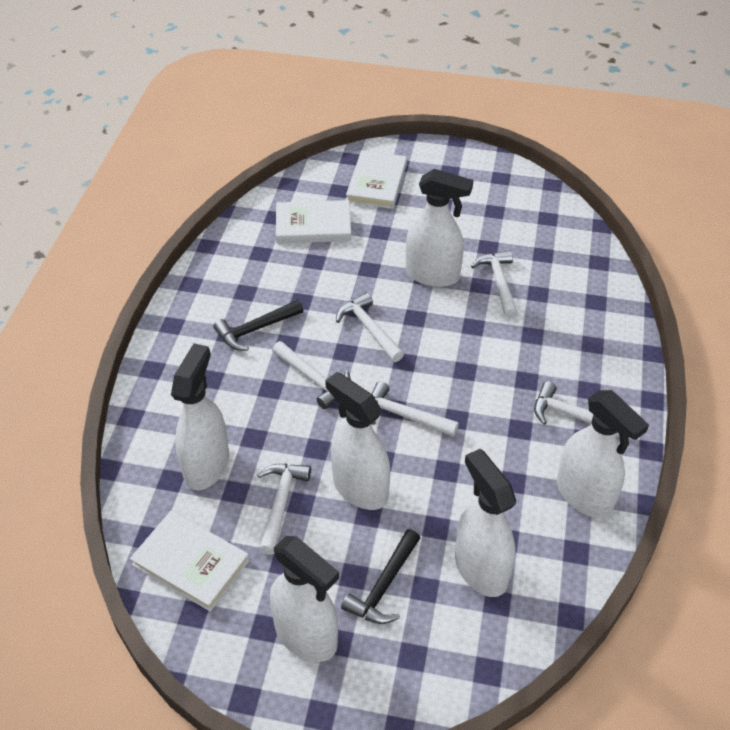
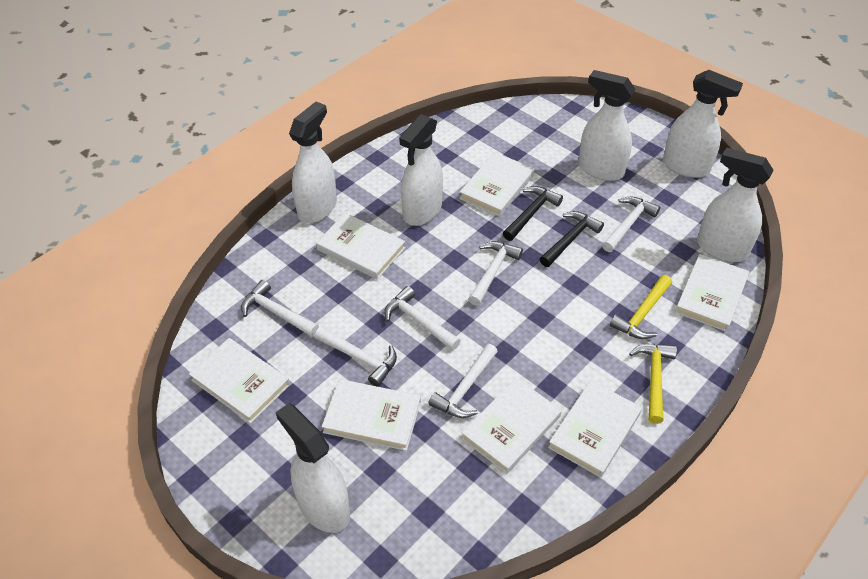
white book: [130,511,249,612] [276,200,351,243] [346,150,407,209] = 3 -> [189,338,290,424] [316,213,405,280] [322,379,421,451] [459,152,534,217] [461,378,562,474] [548,380,642,478] [675,254,749,332] = 7
yellow hammer: none = 0 -> [610,275,672,339] [629,344,677,424] = 2

